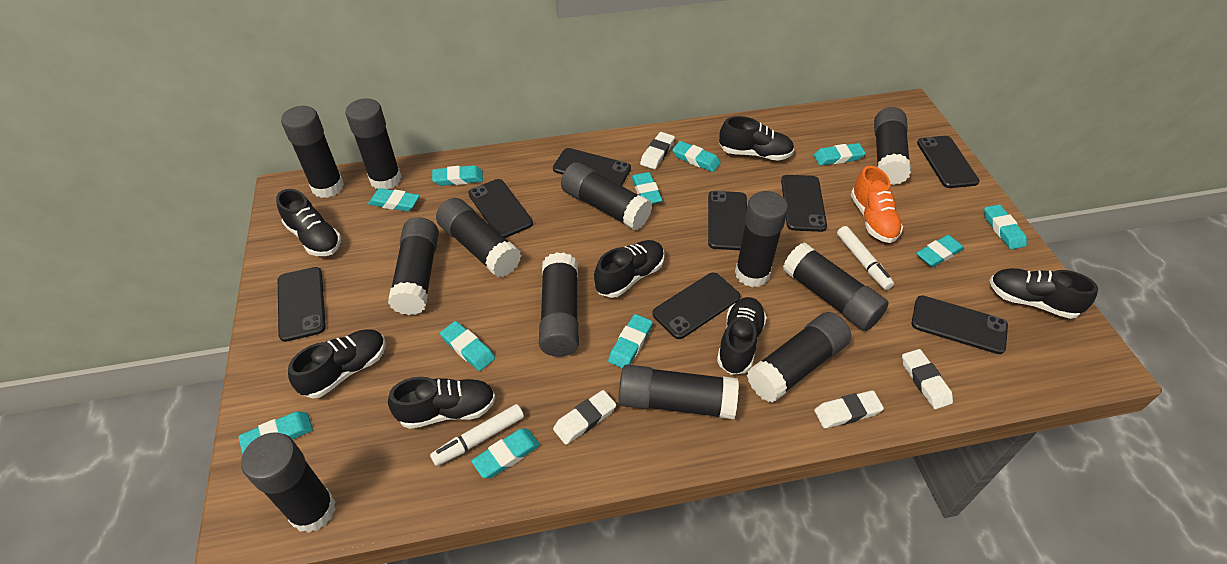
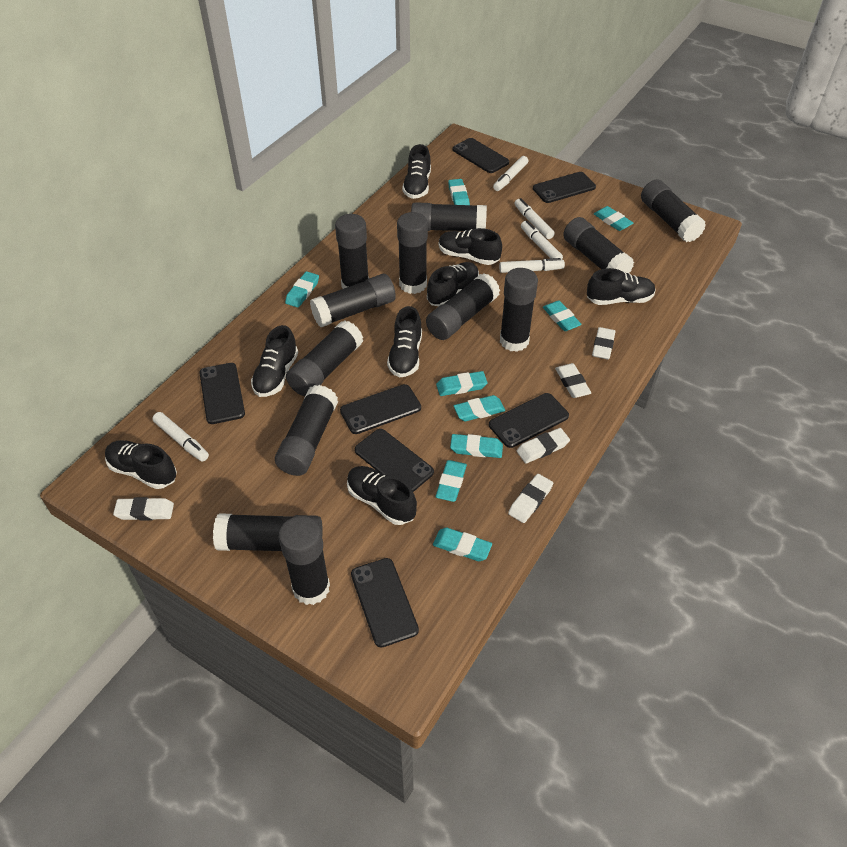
black phone: [278,267,326,342] [468,179,533,238] [553,148,631,186] [652,273,740,339] [708,191,747,250] [781,175,827,232] [912,295,1008,354] [917,136,980,188] = 8 -> [199,363,245,424] [340,384,421,434] [351,558,419,647] [355,429,434,492] [453,138,509,173] [489,393,569,448] [533,172,596,203] = 7
black shoe: [276,189,341,256] [288,329,386,398] [388,377,496,429] [594,240,664,298] [717,297,767,375] [719,116,794,161] [990,268,1098,319] = 7 -> [105,440,177,489] [251,325,298,397] [347,466,417,525] [387,306,422,377] [402,144,431,199] [427,262,479,306] [439,228,502,265] [587,268,656,305] = 8
orange shoe: [851,166,903,243] = 1 -> none = 0
turquoise eraser: [239,411,313,453] [368,188,420,211] [432,165,483,186] [440,321,495,371] [471,428,540,478] [608,314,653,368] [631,172,663,204] [672,141,721,172] [814,143,866,165] [916,235,964,267] [984,205,1027,250] = 11 -> [285,271,319,308] [433,528,492,561] [436,371,487,396] [436,460,467,502] [448,179,470,205] [450,434,503,458] [454,395,505,421] [543,301,582,331] [594,206,633,231] = 9
white eraser: [553,390,616,445] [640,132,675,169] [814,390,884,429] [902,349,953,409] = 4 -> [113,497,174,520] [508,474,553,523] [517,428,570,463] [555,363,591,398] [592,327,616,360] = 5
white marker: [430,404,524,466] [837,226,894,290] = 2 -> [152,412,209,462] [493,156,528,191] [499,258,565,273] [514,198,555,239] [521,221,563,259] = 5

